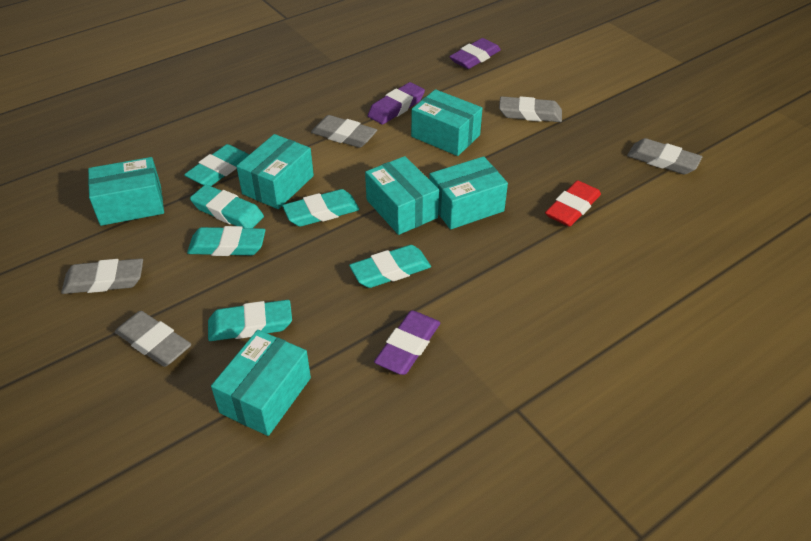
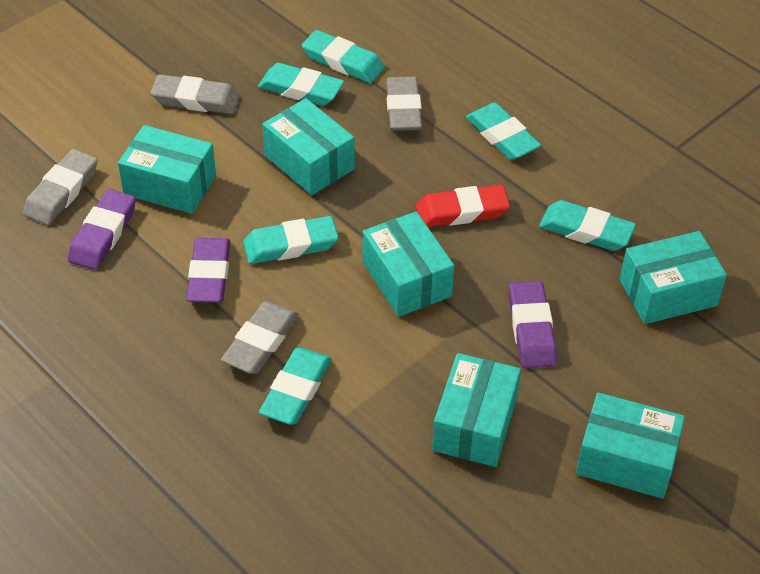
grey eraser: [61,258,143,294] [115,311,191,367] [311,115,377,148] [499,96,562,122] [627,138,702,174] = 5 -> [23,149,97,225] [151,74,240,114] [221,301,299,374] [386,77,422,131] = 4

